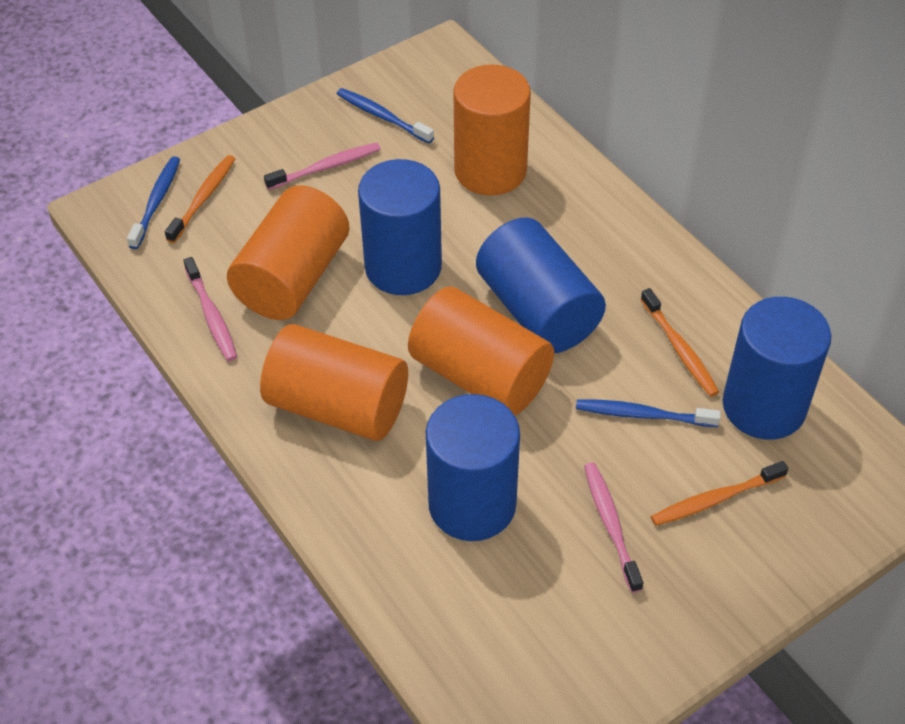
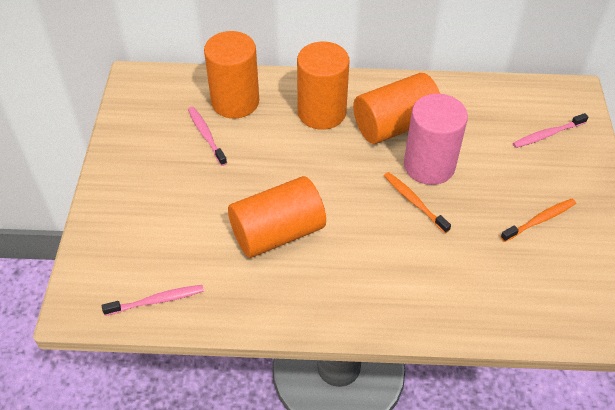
blue cylinder: [358,159,442,295] [426,394,520,541] [476,218,606,353] [723,297,831,440] = 4 -> none = 0
blue toothbrush: [127,156,180,249] [337,88,434,144] [576,399,721,427] = 3 -> none = 0
orange toothbrush: [165,155,235,243] [640,288,719,397] [651,461,788,526] = 3 -> [384,172,451,233] [501,199,576,242] = 2
pink cylinder: none = 0 -> [404,94,468,185] = 1

